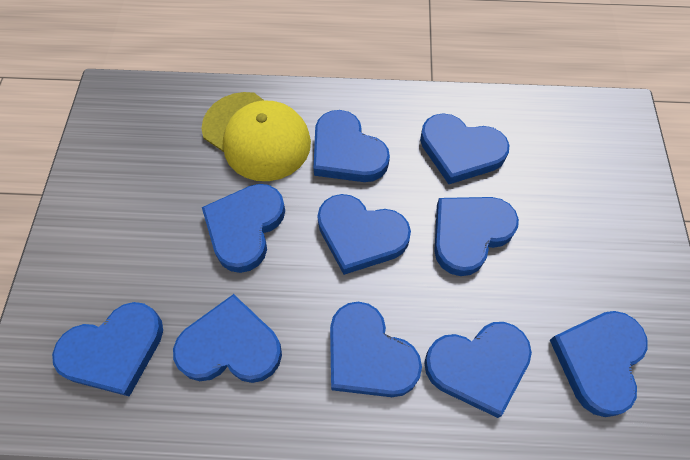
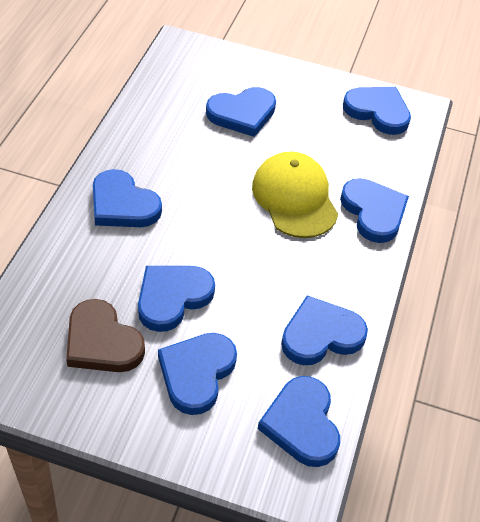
blue heart: [52,302,163,397] [173,294,282,383] [202,184,285,273] [314,110,390,182] [317,194,411,275] [330,301,422,397] [420,113,509,184] [424,322,532,418] [434,197,519,276] [550,311,648,417] = 10 -> [93,169,162,227] [138,266,215,332] [158,333,237,415] [206,87,276,137] [258,376,340,467] [281,295,368,365] [340,178,409,243] [343,87,411,135] = 8
brown heart: none = 0 -> [66,299,145,372] = 1

